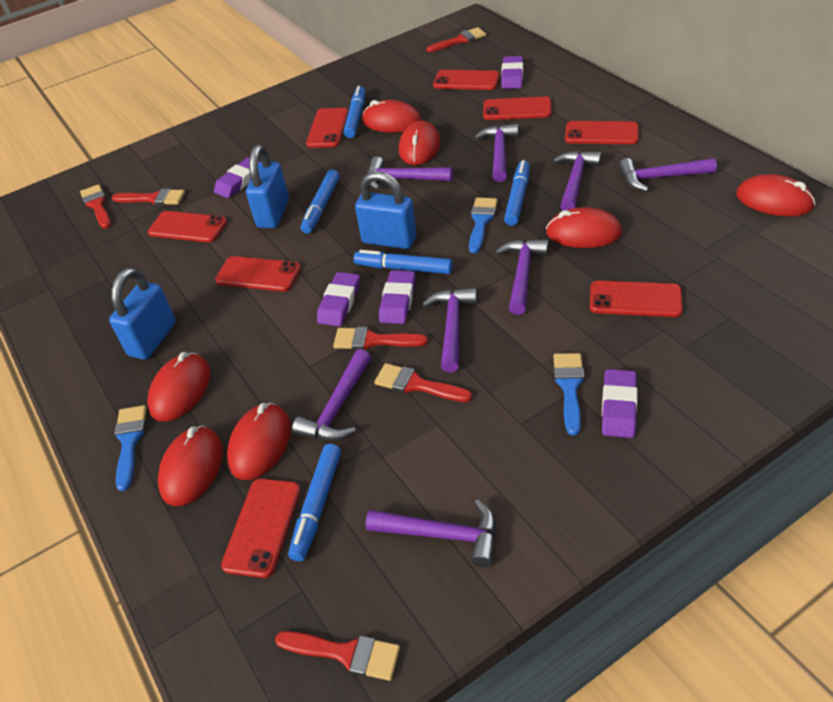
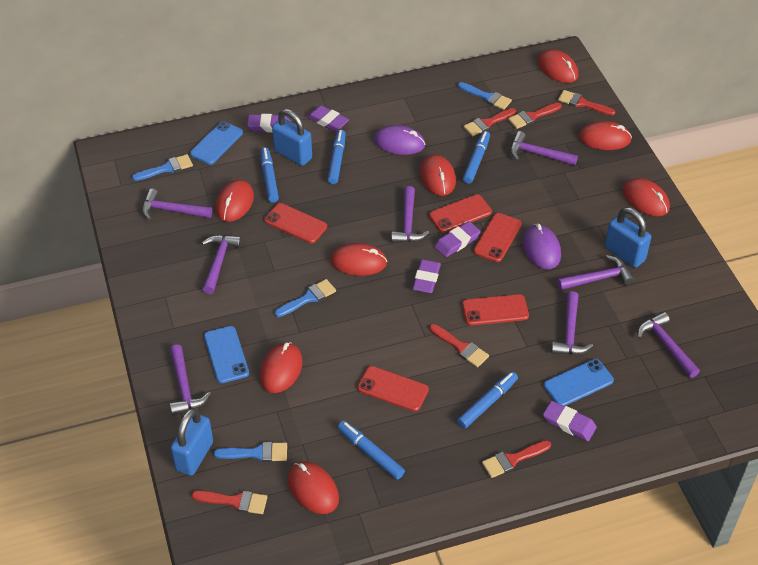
blue brush: [114,405,147,491] [469,197,498,253] [554,353,584,436] = 3 -> [132,154,193,181] [213,442,287,462] [275,279,336,317] [458,82,512,110] = 4
blue phone: none = 0 -> [190,121,243,165] [204,326,249,383] [544,359,614,406] = 3
purple mouse: none = 0 -> [374,125,425,155] [523,224,561,269] = 2
red mouse: [147,352,210,421] [158,426,223,506] [227,403,291,480] [362,100,421,133] [399,121,440,165] [546,207,622,248] [736,174,816,216] = 7 -> [216,180,254,222] [260,342,303,393] [288,462,339,514] [330,243,387,276] [420,155,456,196] [538,49,579,83] [579,121,632,150] [623,178,670,216] = 8
red phone: [148,211,227,243] [215,256,301,292] [221,478,301,578] [306,108,349,148] [433,70,500,90] [483,97,552,120] [565,121,639,144] [590,281,683,317] = 8 -> [264,203,327,243] [357,366,429,412] [429,194,492,233] [462,294,529,326] [473,213,522,262] = 5

